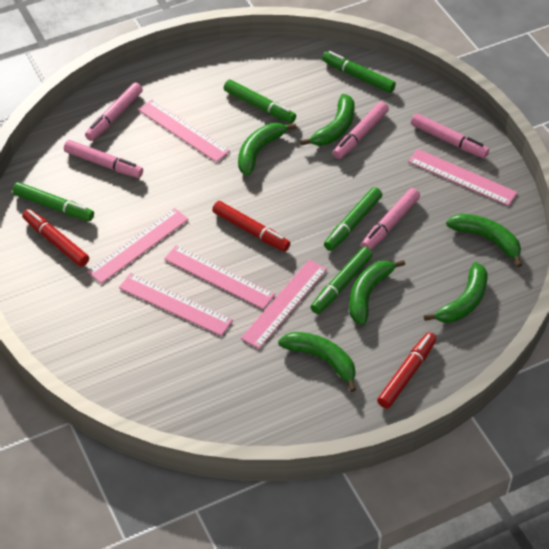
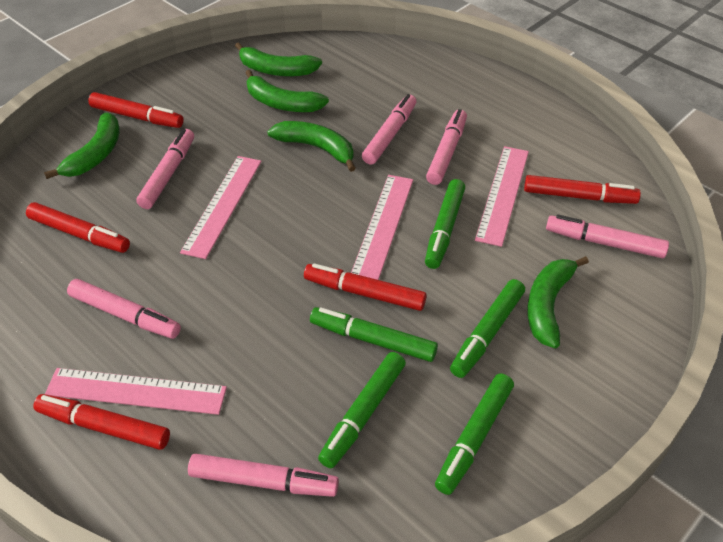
green banana: [238,123,297,176] [278,332,356,392] [300,94,355,146] [349,260,405,325] [424,262,488,323] [446,213,522,267] = 6 -> [44,113,119,179] [235,42,322,76] [246,70,329,112] [267,121,356,172] [527,256,589,348] = 5
pink marker: [64,140,143,178] [85,83,143,141] [333,102,389,159] [361,188,420,250] [411,113,489,158] = 5 -> [67,279,181,339] [136,129,194,209] [188,454,339,497] [362,94,416,165] [426,109,467,185] [546,215,669,258] = 6
pink ruler: [87,208,189,284] [119,273,233,336] [138,100,230,162] [164,245,275,309] [241,260,327,349] [408,149,518,206] = 6 -> [45,368,227,415] [180,156,261,259] [351,175,413,280] [475,146,529,247] = 4
red marker: [22,209,89,267] [212,201,290,251] [377,333,436,409] = 3 -> [26,202,130,253] [33,394,170,450] [88,92,183,128] [304,263,427,311] [524,175,641,204] = 5

